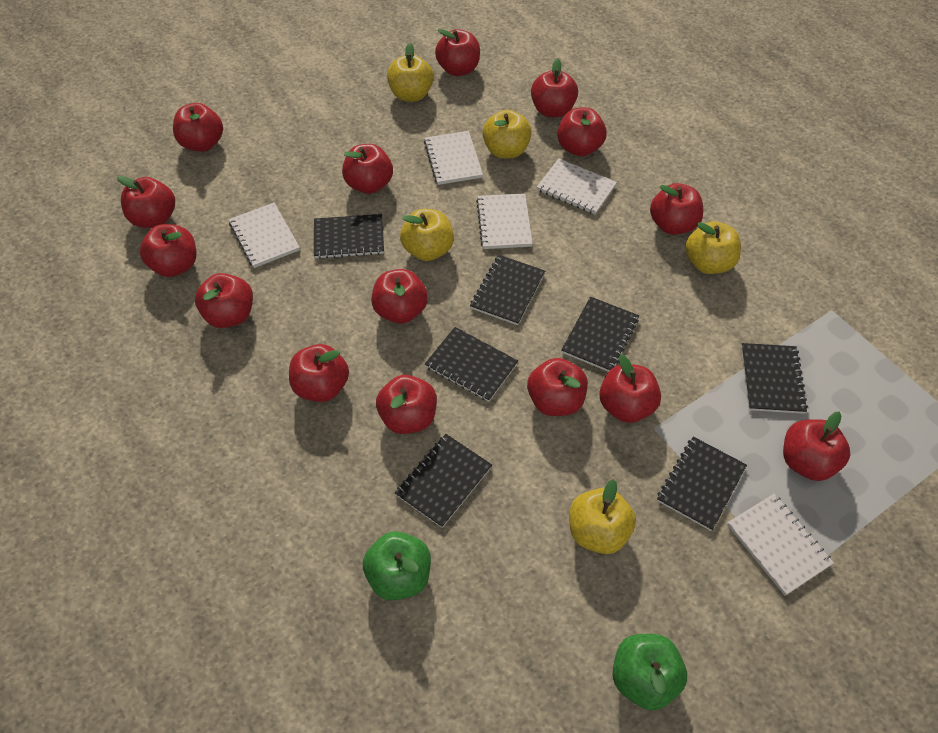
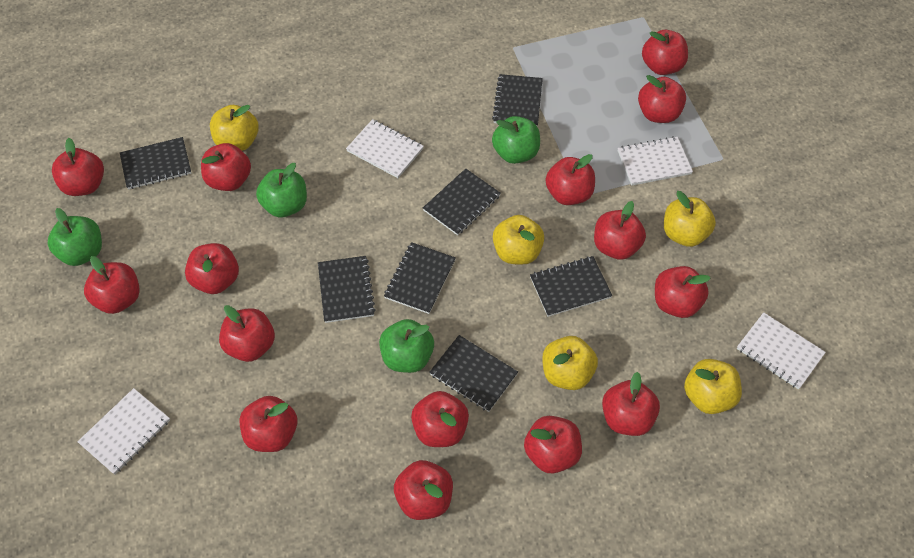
green apple: [363,531,431,601] [613,634,687,710] = 2 -> [47,208,102,266] [256,163,307,218] [379,319,434,373] [492,116,540,164] = 4
white notebook: [229,203,300,268] [424,131,483,185] [476,193,533,249] [537,158,617,215] [727,494,834,596] = 5 -> [77,388,170,475] [346,119,424,178] [618,136,693,186] [737,312,826,389] = 4

